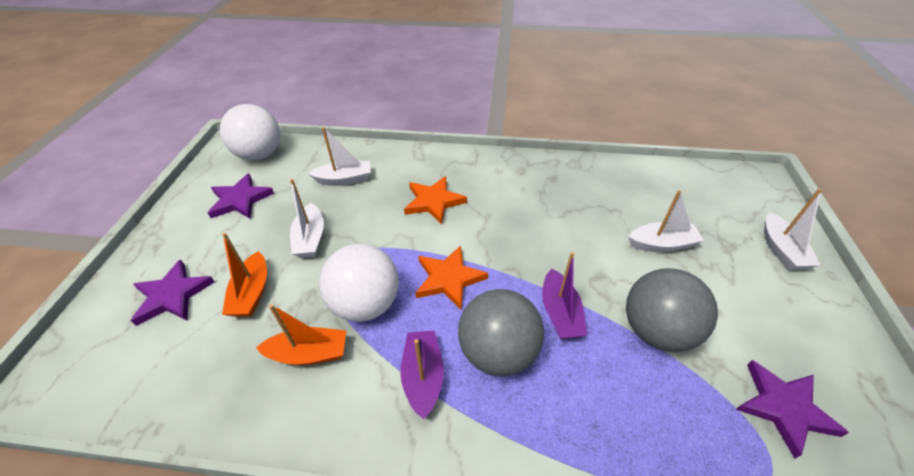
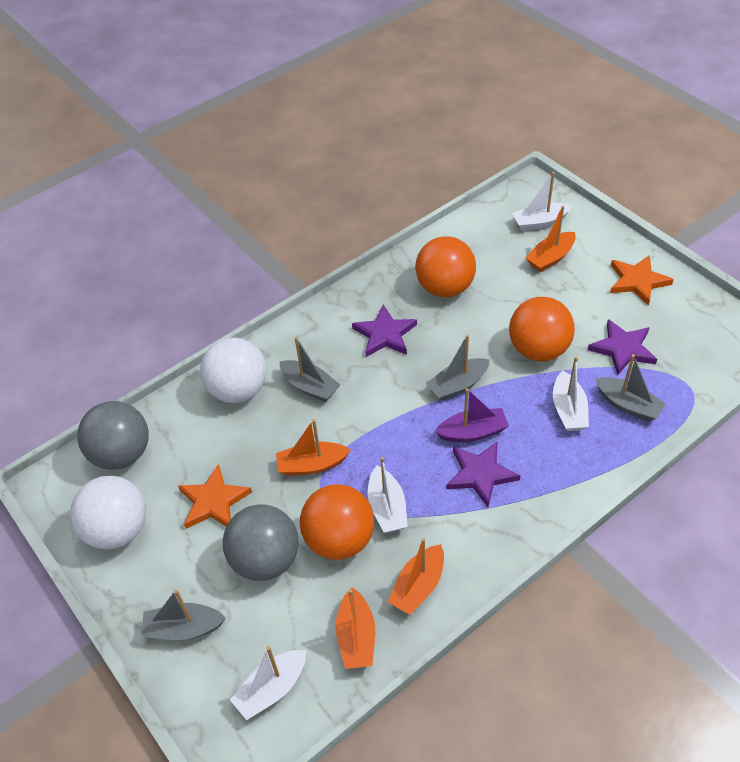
grey boat: none = 0 -> [141,589,226,640] [279,337,340,402] [426,335,490,401] [596,354,666,422] = 4
orange ball: none = 0 -> [300,484,374,560] [415,236,476,297] [509,297,575,361] = 3
orange boat: [222,233,267,317] [256,304,346,365] = 2 -> [276,419,351,476] [336,588,375,669] [388,538,444,615] [526,206,576,272] = 4
purple boat: [400,331,444,419] [542,252,587,339] = 2 -> [435,388,509,442] = 1

